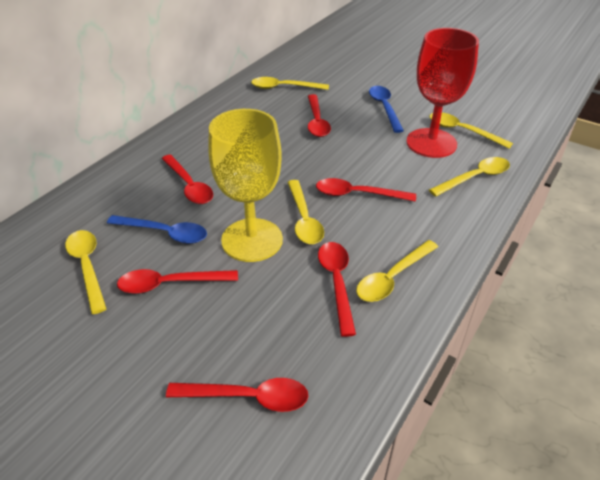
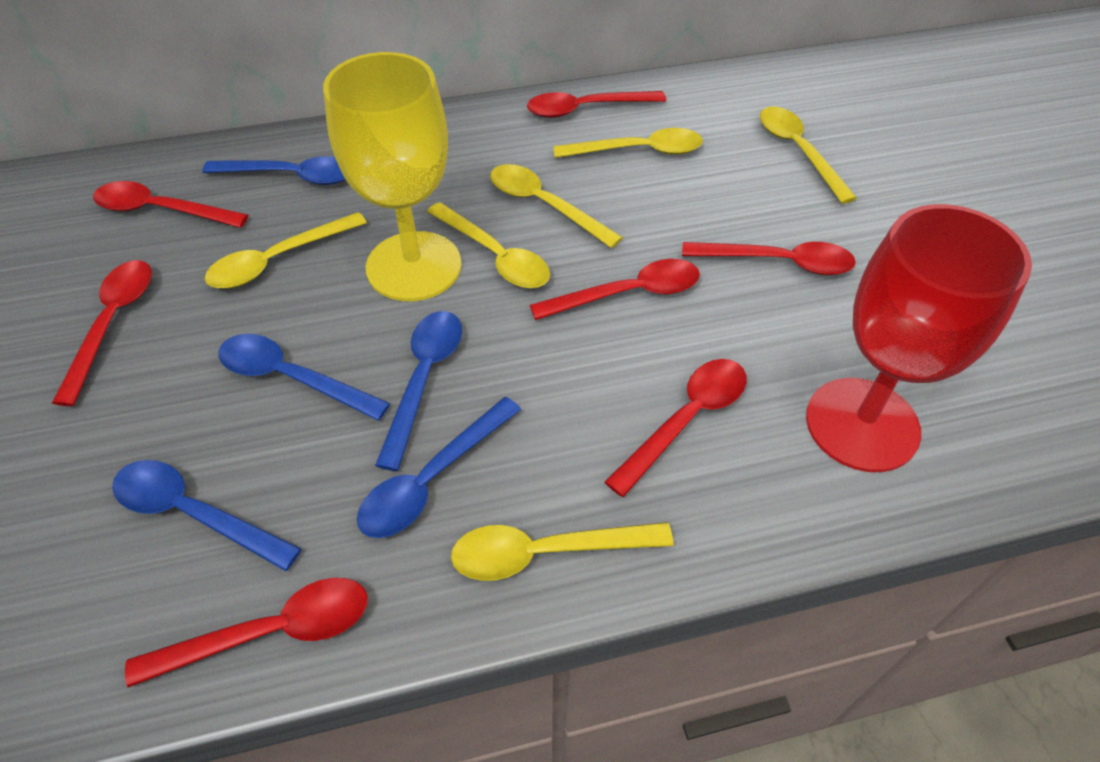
blue spoon: [107,215,207,244] [369,86,404,133] = 2 -> [112,460,301,571] [202,156,345,185] [218,334,390,421] [357,397,521,538] [375,311,462,471] = 5
red spoon: [117,269,238,294] [161,154,213,204] [166,378,308,412] [308,94,331,137] [316,178,416,202] [318,242,356,337] = 6 -> [52,260,152,406] [93,181,248,228] [125,578,368,687] [527,91,666,118] [530,259,700,320] [605,359,747,497] [682,242,856,275] = 7

